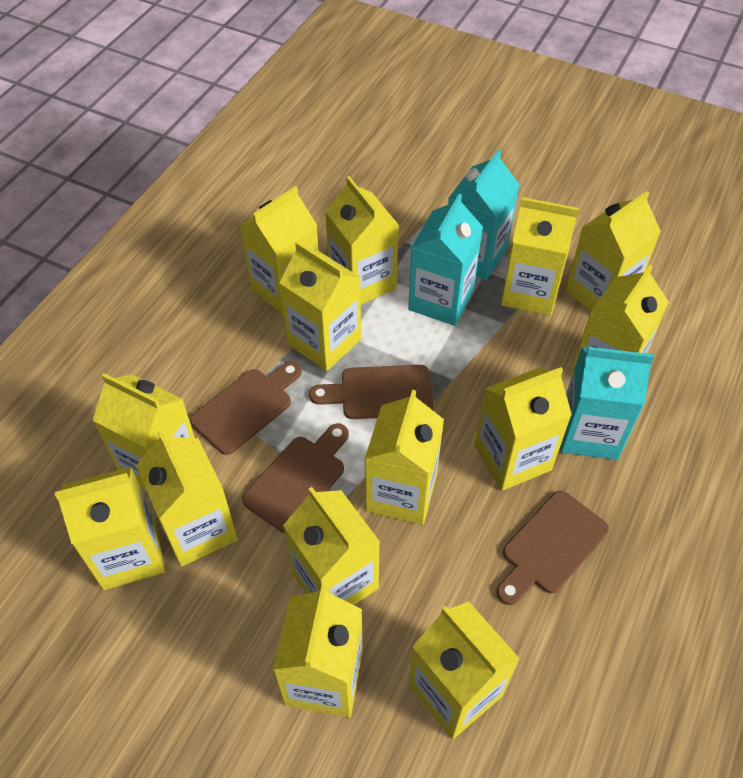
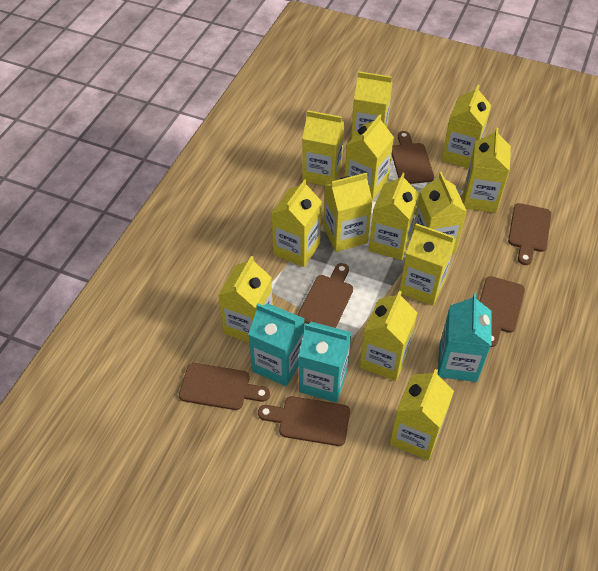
brown cutting board: [190,361,302,455] [242,423,349,533] [309,365,433,419] [496,491,609,605] = 4 -> [179,363,270,410] [258,396,350,446] [297,263,353,328] [392,131,434,184] [480,276,525,347] [508,203,551,265] = 6
yellow carton: [55,467,165,590] [93,373,195,489] [136,430,238,566] [240,186,319,316] [273,586,363,717] [280,241,361,371] [283,487,380,605] [325,176,399,304] [365,390,444,525] [409,601,520,739] [475,367,572,491] [501,197,579,316] [565,191,661,311] [571,265,669,375] = 14 -> [218,256,273,343] [271,179,322,267] [302,110,344,186] [323,173,373,252] [345,115,394,200] [351,71,392,139] [360,291,418,381] [369,173,419,260] [390,369,454,460] [400,223,456,306] [412,172,467,254] [441,85,491,168] [463,128,511,213] = 13

